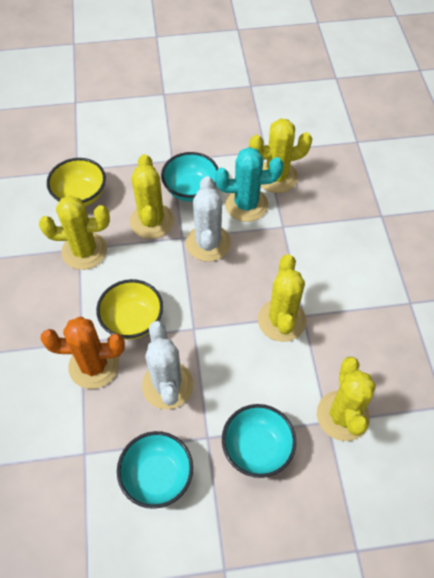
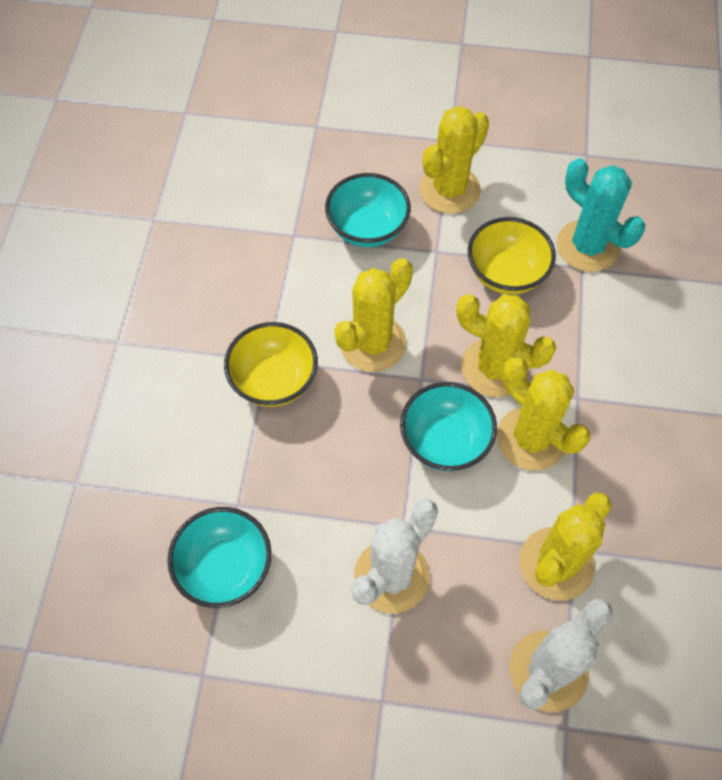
orange cactus: [40,316,125,389] = 1 -> none = 0

